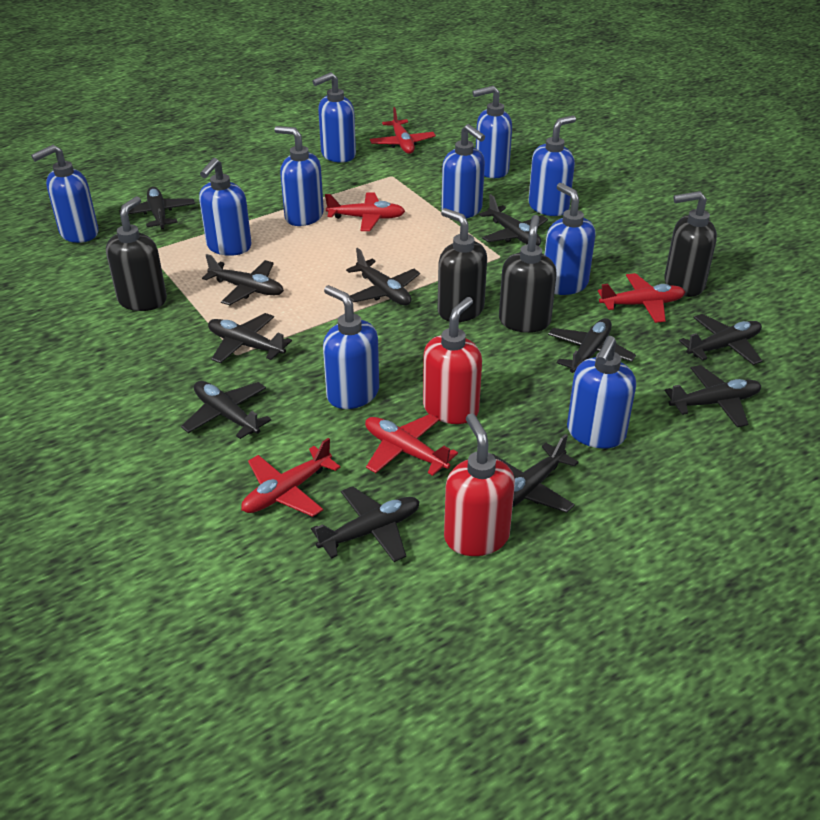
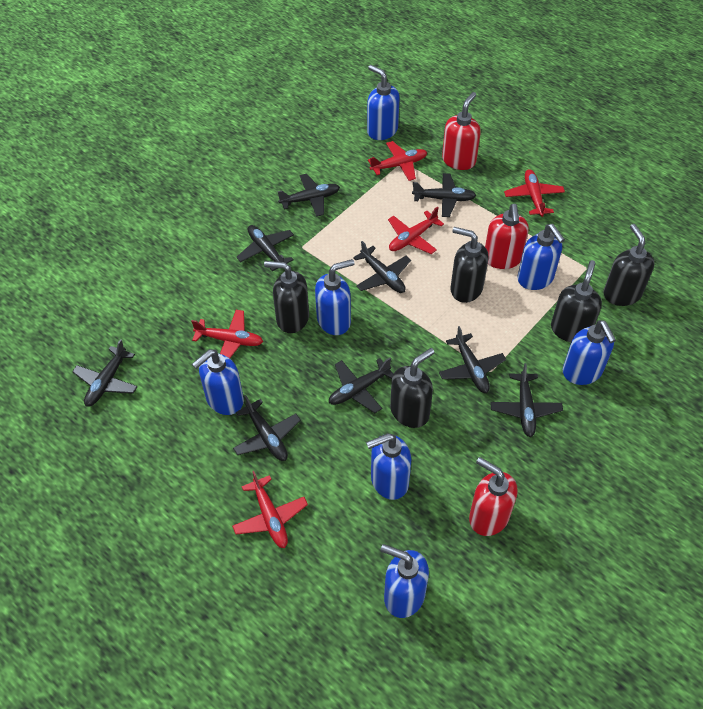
black plane: [119,187,195,229] [181,381,271,439] [202,254,284,305] [208,313,292,363] [311,486,420,562] [346,248,420,305] [479,194,548,246] [492,434,579,513] [548,318,636,373] [665,365,761,427] [679,314,762,365] = 11 -> [72,339,138,407] [233,395,301,461] [236,225,294,271] [277,174,340,217] [329,357,393,413] [353,241,411,293] [412,173,477,217] [439,326,506,393] [490,363,563,437] = 9
black soap dispenser: [106,196,167,311] [438,208,487,322] [499,215,557,333] [664,191,717,297] = 4 -> [264,261,309,333] [390,348,434,428] [450,227,489,303] [551,260,602,342] [603,224,654,306] = 5
blue soap dispenser: [31,145,98,243] [199,158,252,256] [274,126,324,226] [312,72,356,163] [323,285,379,409] [441,124,485,218] [473,86,512,178] [528,116,576,216] [544,183,596,295] [567,336,636,448] = 10 -> [192,349,244,415] [315,259,355,335] [366,433,411,500] [367,65,400,140] [381,544,429,618] [517,224,565,290] [563,320,616,385] = 7
red soap dispenser: [423,297,482,424] [444,413,515,556] = 2 -> [442,92,481,170] [469,457,518,536] [485,204,529,269] = 3

